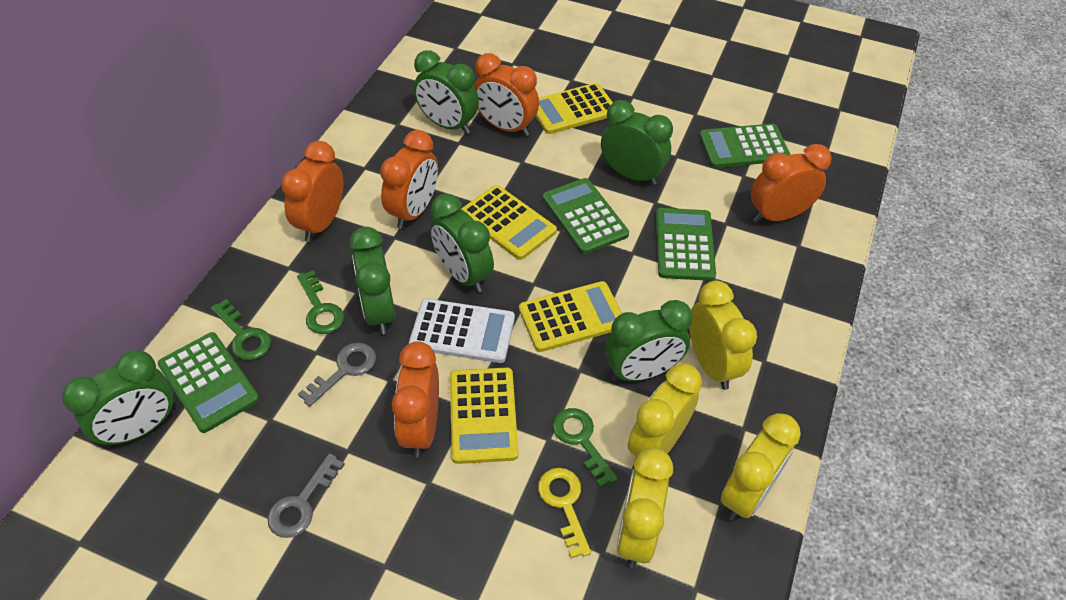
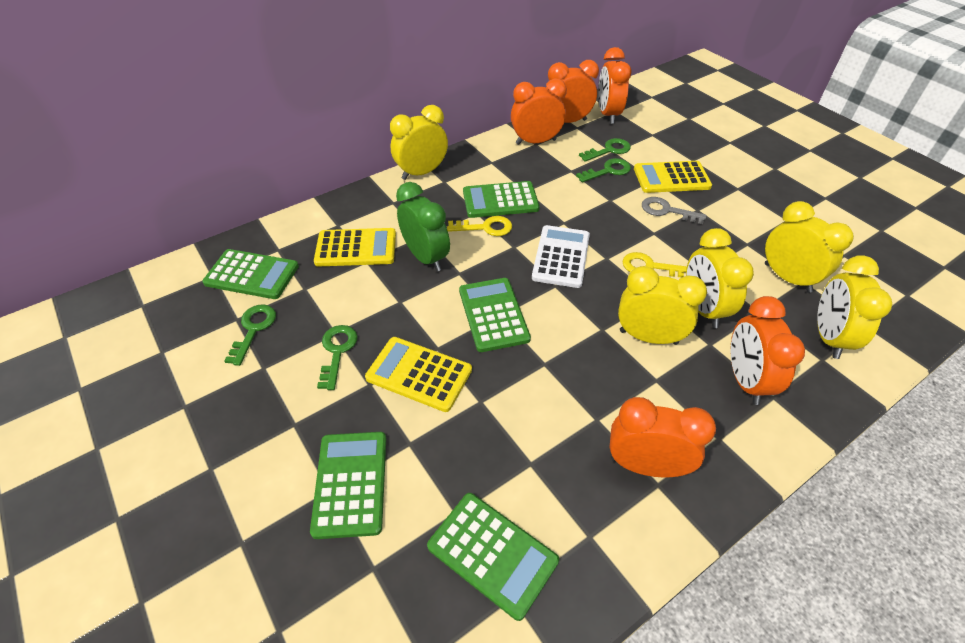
green calculator: [158,332,260,433] [542,178,629,254] [656,208,716,281] [699,124,791,168] = 4 -> [202,249,299,299] [310,432,386,539] [427,493,559,621] [459,278,531,352] [463,181,540,218] = 5
green clock: [62,350,174,447] [349,227,395,335] [414,50,479,134] [430,194,494,293] [601,100,673,185] [605,300,693,381] = 6 -> [396,182,450,271] = 1
green key: [211,299,271,360] [297,270,344,334] [553,408,618,487] = 3 -> [224,305,276,366] [317,325,358,390] [576,158,631,182] [579,138,631,162] = 4
grey key: [268,453,345,538] [298,342,376,407] = 2 -> [642,197,706,224] = 1
yellow calculator: [450,368,518,464] [461,185,557,260] [519,281,622,352] [535,83,613,134] = 4 -> [314,228,396,267] [365,337,472,412] [634,161,712,193] = 3
yellow clock: [616,448,673,568] [627,363,702,457] [689,280,757,390] [721,413,801,521] = 4 -> [390,105,448,180] [618,266,707,345] [686,228,754,328] [765,201,854,293] [817,255,892,359] = 5
yellow key: [538,468,591,558] = 1 -> [447,216,512,236] [622,252,687,278] = 2

